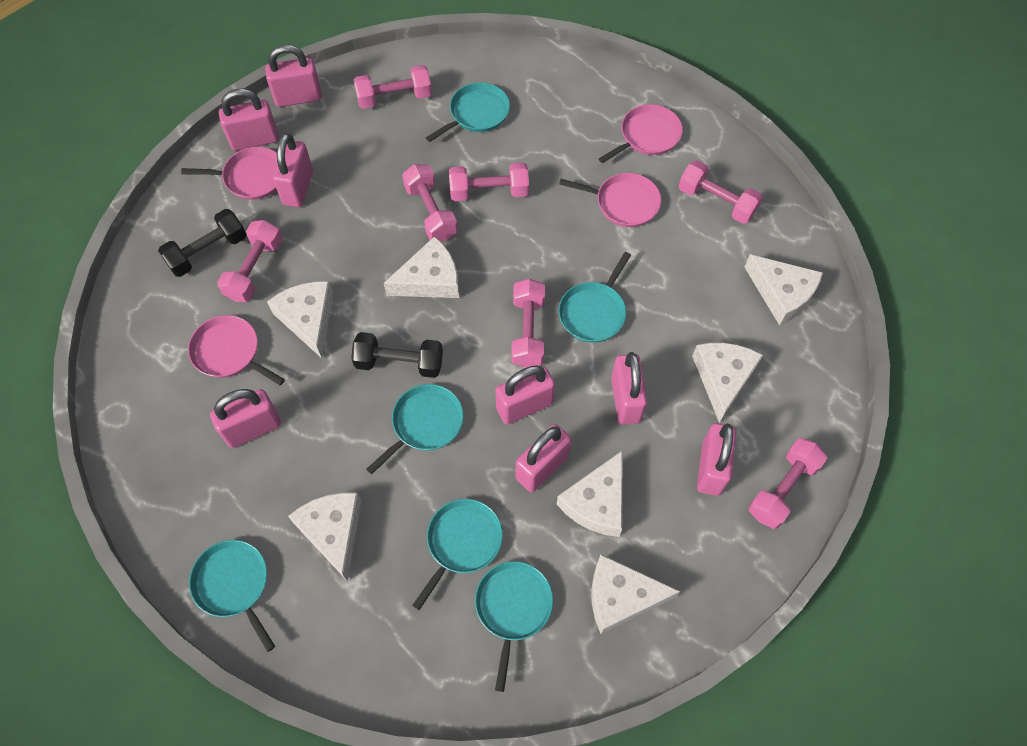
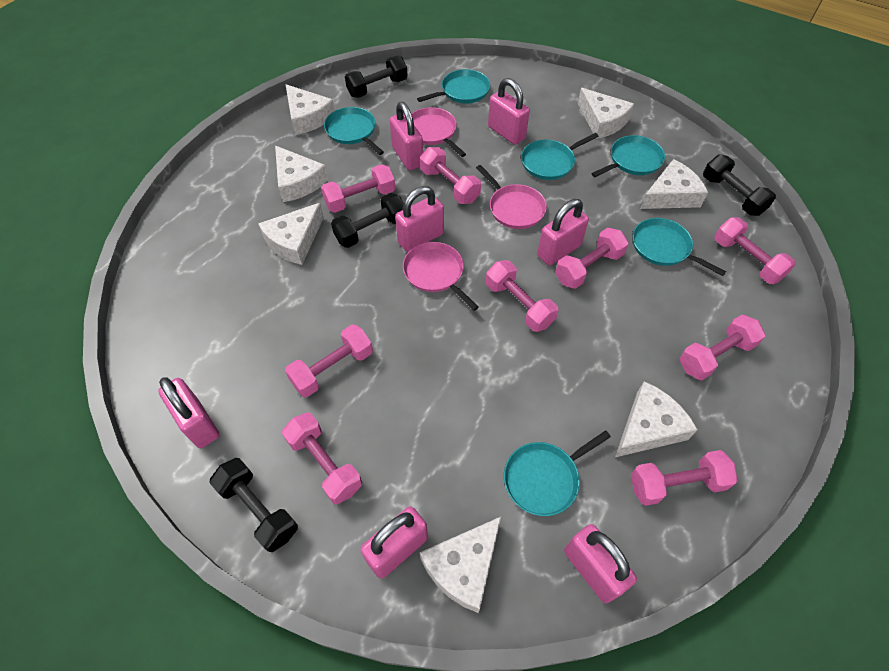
black dumbbell: [158,209,247,277] [351,332,443,378] = 2 -> [209,458,298,552] [331,193,404,248] [345,56,408,98] [703,155,776,216] = 4
pink dumbbell: [217,220,283,302] [354,65,432,109] [402,164,457,241] [449,162,529,201] [511,279,545,368] [679,160,763,224] [748,438,827,529] = 7 -> [282,413,362,505] [285,325,373,397] [321,164,395,213] [420,147,481,204] [486,260,559,332] [555,228,629,289] [631,450,738,506] [679,315,765,380] [714,217,796,284] = 9
pink padlock: [210,389,281,448] [219,88,279,151] [265,45,322,107] [273,133,313,207] [495,366,555,424] [516,424,571,492] [611,352,647,425] [697,423,736,496] = 8 -> [158,377,219,448] [360,506,428,579] [390,102,423,170] [395,186,444,252] [488,78,530,145] [537,199,589,266] [564,524,637,603] = 7
pink pan: [181,147,277,200] [188,315,285,386] [559,173,661,227] [599,104,683,163] = 4 -> [403,242,479,311] [412,107,466,157] [476,165,547,229] = 3

